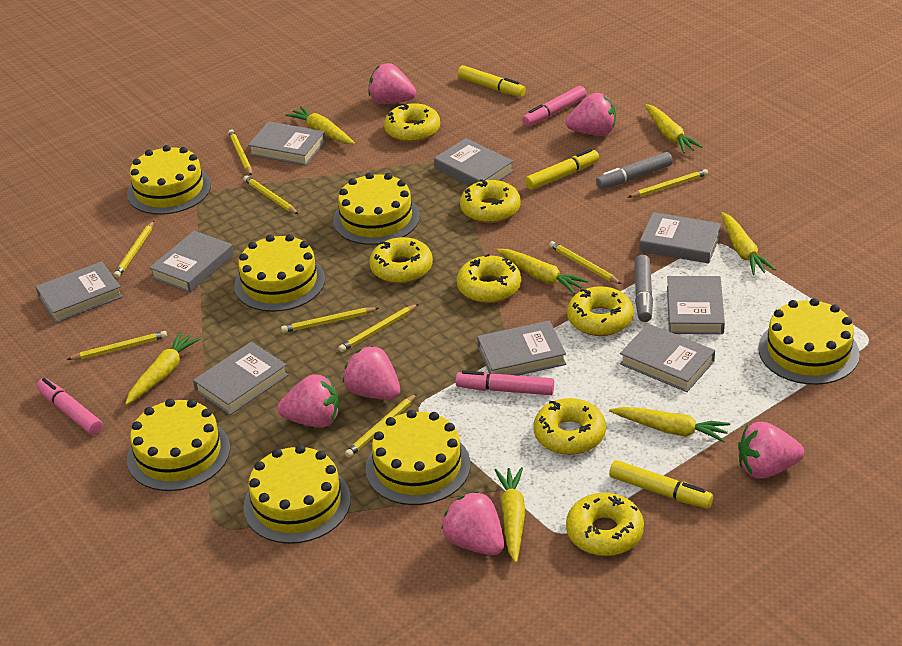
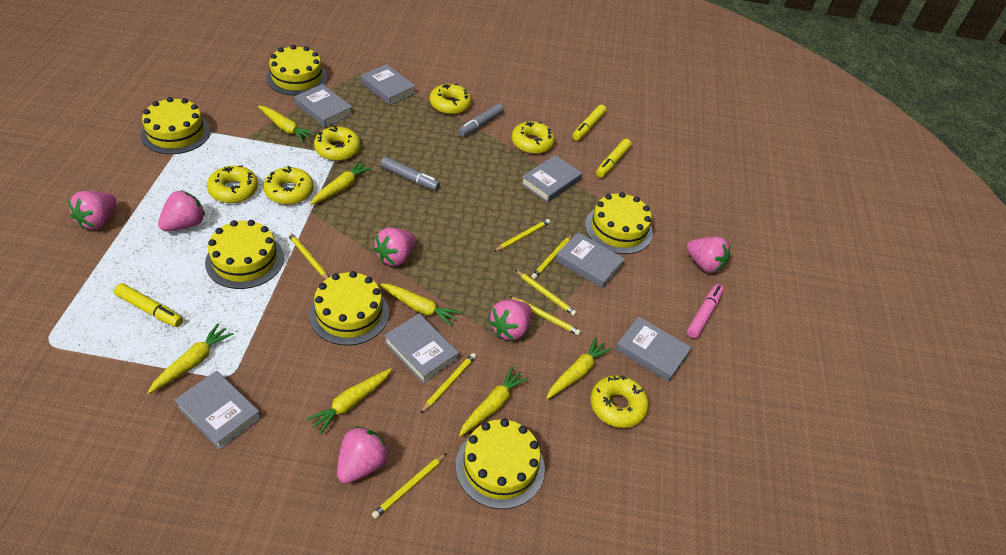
grey book: [36,261,123,323] [149,231,234,293] [193,342,288,415] [248,121,326,165] [434,138,514,186] [477,321,566,375] [620,324,715,392] [640,212,721,264] [667,276,725,334] = 9 -> [174,371,261,450] [295,84,353,127] [361,64,416,105] [384,314,459,383] [521,155,582,203] [556,232,625,288] [615,317,692,382] = 7
pink marker: [37,378,103,435] [456,370,554,395] [522,86,587,126] = 3 -> [687,284,724,338] = 1
yellow cake: [127,145,211,215] [127,398,230,491] [234,234,325,312] [243,445,351,544] [333,172,420,245] [365,410,470,505] [758,298,860,385] = 7 -> [141,97,211,154] [205,220,284,289] [266,45,327,96] [309,271,389,346] [456,419,545,509] [585,192,653,254] = 6
yellow donut: [369,237,433,284] [384,103,440,142] [457,254,521,303] [460,179,521,223] [533,398,606,455] [566,493,644,556] [567,286,634,336] = 7 -> [207,165,258,203] [264,166,314,205] [314,125,360,161] [430,84,471,115] [512,121,555,154] [590,375,649,428] = 6
yellow pencil: [66,331,167,360] [113,221,154,278] [228,130,252,176] [243,175,298,214] [281,307,379,333] [338,304,418,352] [345,394,417,458] [549,241,622,284] [628,169,708,198] = 9 -> [287,232,329,279] [372,453,447,519] [420,353,476,414] [493,219,550,252] [509,296,581,335] [515,270,577,316] [531,234,573,279] = 7

